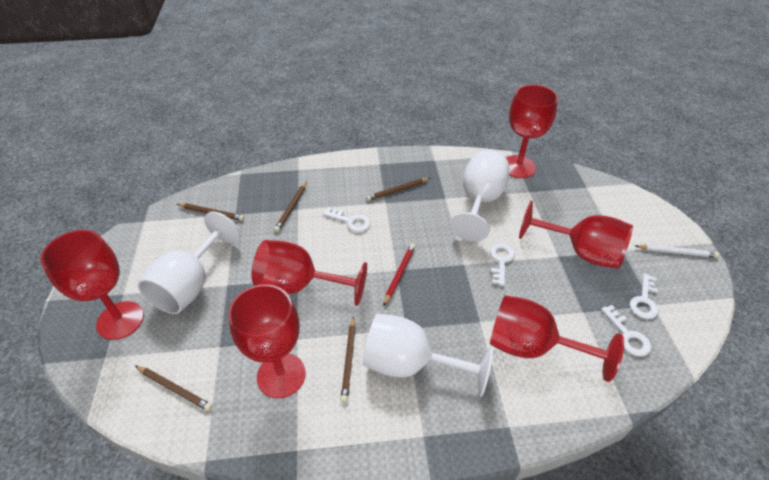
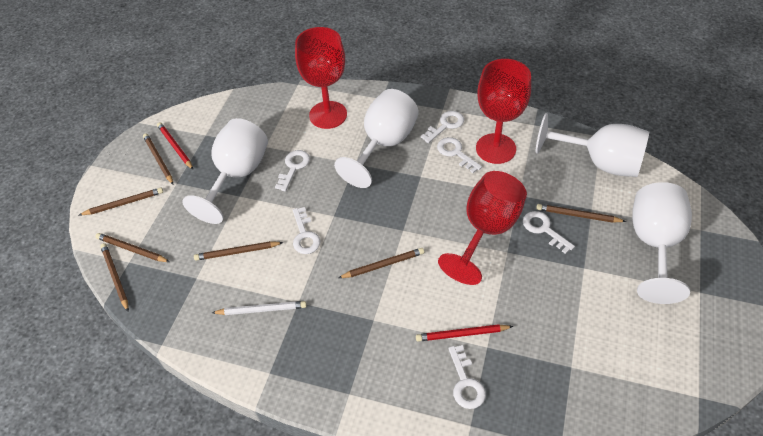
brown pencil: [135,365,212,411] [177,203,244,221] [274,182,307,232] [341,316,356,403] [366,178,430,201] = 5 -> [79,187,163,215] [95,233,170,262] [100,243,129,312] [143,133,173,185] [194,241,283,261] [338,248,424,278] [536,204,626,223] = 7
red goblet: [40,230,144,340] [228,284,306,398] [252,240,367,306] [490,295,624,382] [506,84,558,178] [519,201,633,269] = 6 -> [295,27,347,129] [438,171,527,285] [476,59,531,164] = 3
red pencil: [383,244,415,306] = 1 -> [157,122,193,170] [416,324,513,342] = 2
white goblet: [138,212,240,314] [362,314,493,397] [450,150,509,241] = 3 -> [182,118,268,224] [334,89,419,188] [536,113,649,177] [632,182,692,304] = 4
white key: [323,207,371,232] [490,243,515,286] [601,305,651,356] [630,274,658,319] = 4 -> [275,150,310,191] [293,207,321,254] [421,111,464,143] [437,137,482,173] [448,345,486,409] [523,211,575,254] = 6

